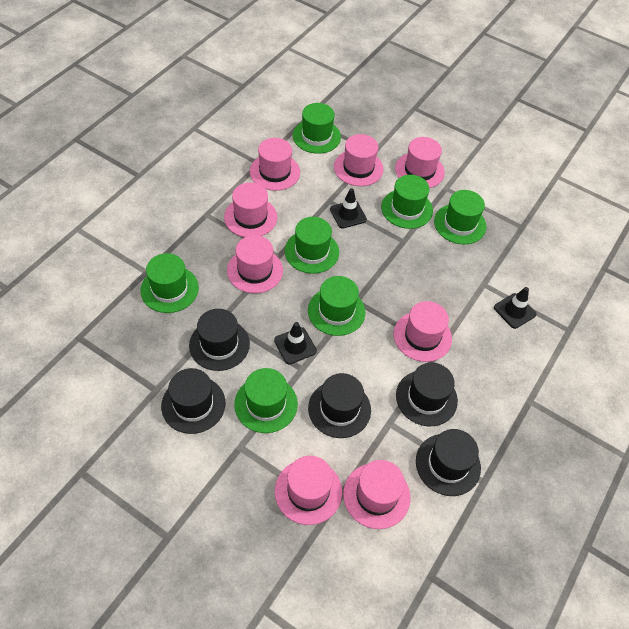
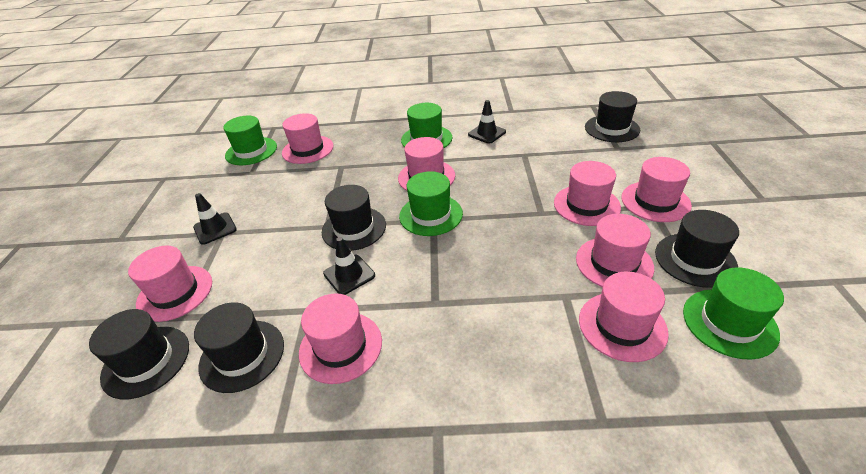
green hat: [140,253,199,313] [234,368,298,433] [285,217,339,274] [293,103,341,154] [308,276,365,336] [381,175,433,229] [434,190,486,244] = 7 -> [223,115,277,165] [399,171,463,236] [401,103,453,148] [683,268,784,360] = 4

